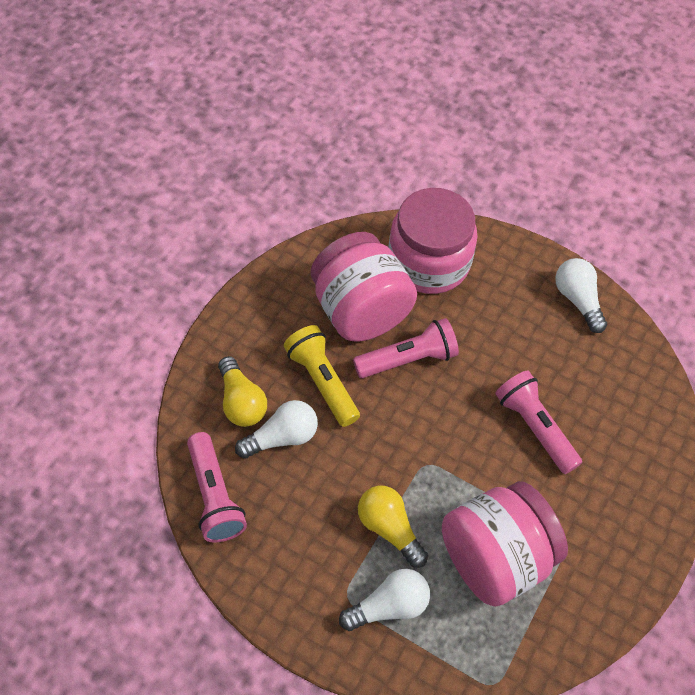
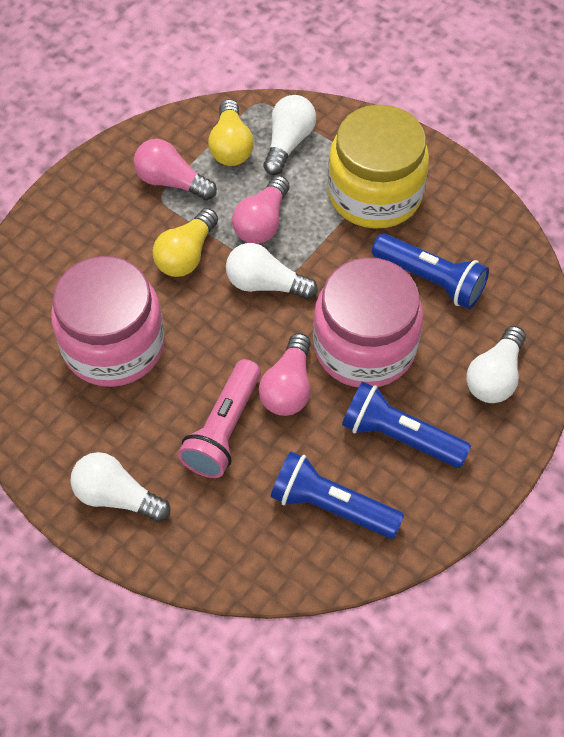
blue flashlight: none = 0 -> [271,451,404,539] [342,382,471,468] [372,233,489,309] = 3
pink flashlight: [187,432,247,542] [353,318,459,378] [495,371,582,474] = 3 -> [178,359,261,478] = 1
pink jar: [311,232,417,341] [388,188,478,294] [442,481,568,607] = 3 -> [51,256,165,387] [313,257,423,388] = 2
pink light bulb: none = 0 -> [133,139,217,200] [232,176,290,244] [259,333,311,416] = 3
white light bulb: [235,400,318,459] [339,569,430,631] [555,258,607,333] = 3 -> [70,452,170,522] [226,243,318,299] [263,95,316,175] [466,326,526,403] = 4
yellow flashlight: [284,325,360,427] = 1 -> none = 0
yellow jar: none = 0 -> [327,104,429,229] = 1

